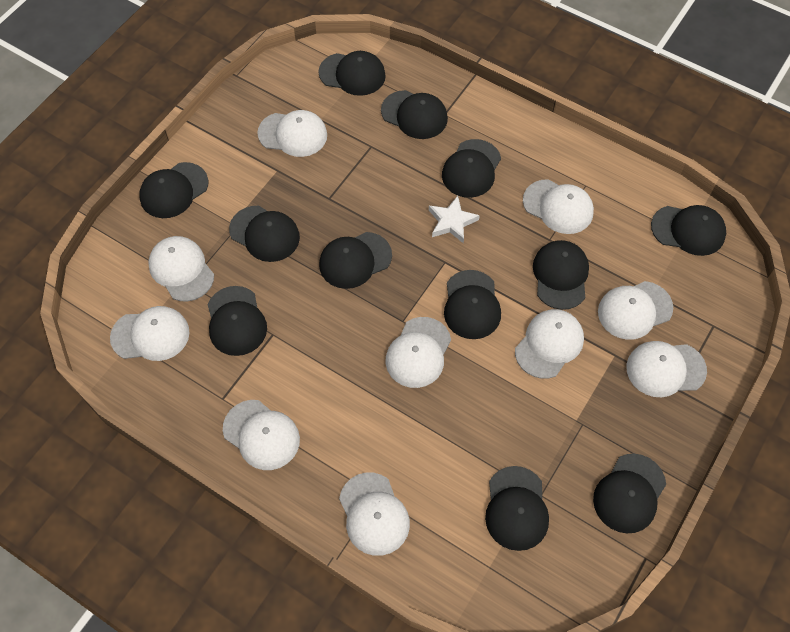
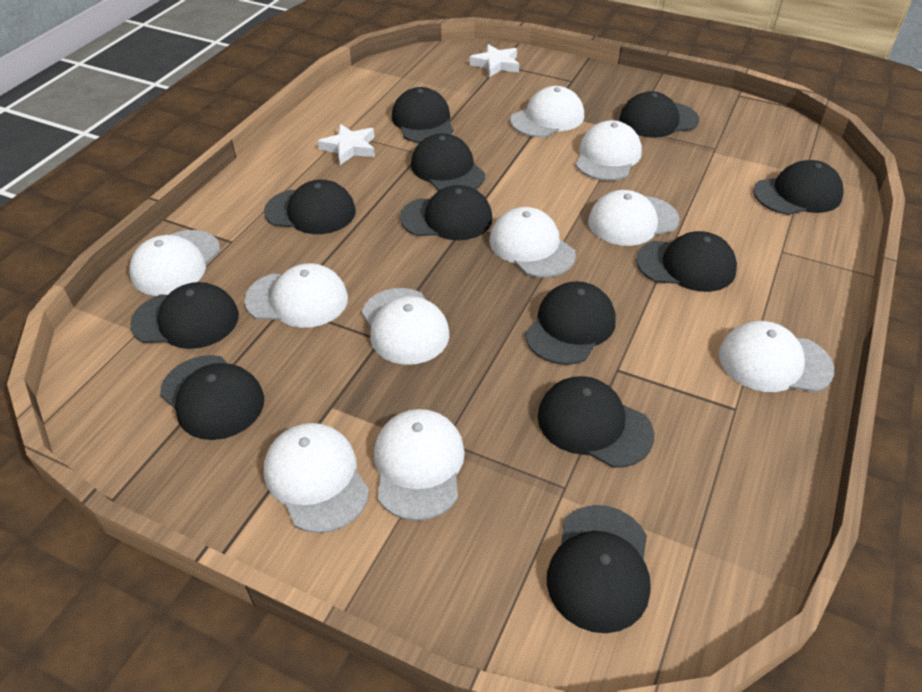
white star: [429,196,480,244] = 1 -> [318,124,375,165] [470,44,519,77] = 2

